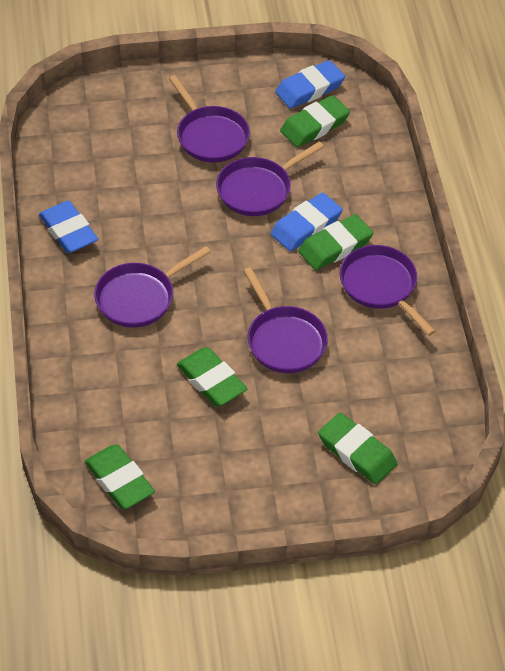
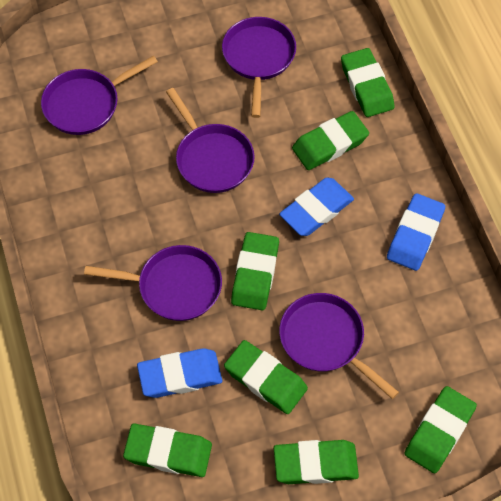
green eraser: [84,445,155,509] [177,347,247,406] [280,95,350,147] [298,214,373,270] [318,413,397,484] = 5 -> [123,423,212,477] [224,340,308,414] [231,232,279,310] [274,440,359,484] [292,111,369,170] [341,48,395,117] [404,386,477,474] = 7

